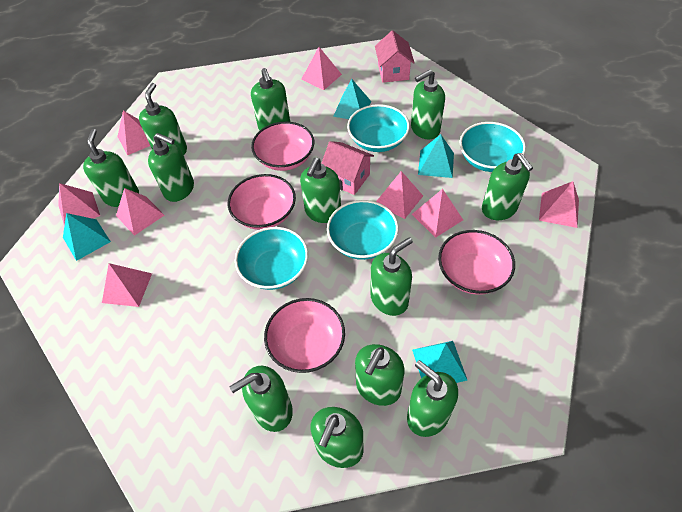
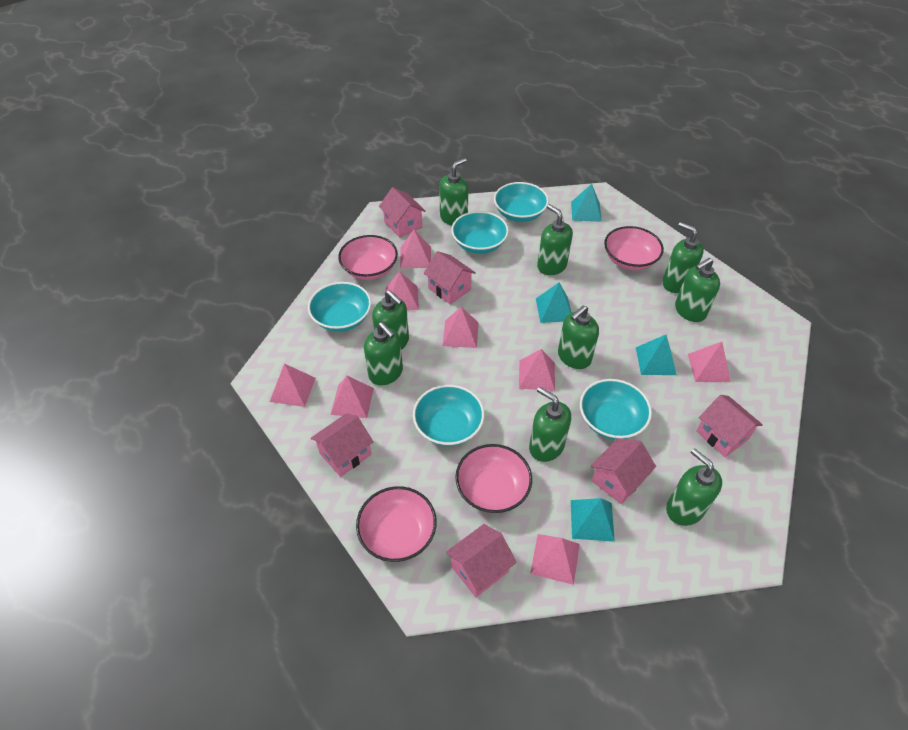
green soap dispenser: [83,129,139,207] [139,83,187,155] [148,133,194,202] [230,366,293,432] [251,68,290,130] [300,158,341,223] [310,407,364,468] [355,344,405,406] [371,237,413,316] [407,360,458,437] [411,69,445,140] [482,153,533,220] = 12 -> [364,322,403,385] [372,290,409,350] [439,158,468,226] [529,387,571,462] [537,204,573,275] [558,305,599,369] [662,222,704,293] [666,448,722,526] [675,258,720,322] = 9
pink house: [321,141,374,195] [375,31,415,83] = 2 -> [311,413,374,477] [379,187,425,238] [424,251,476,305] [446,524,517,597] [591,438,656,504] [696,395,763,457] = 6
turquoise bowl: [235,227,308,290] [327,200,398,260] [347,104,410,152] [460,122,526,172] = 4 -> [308,282,371,332] [413,385,484,446] [451,211,509,254] [494,182,549,222] [580,379,652,440] = 5

